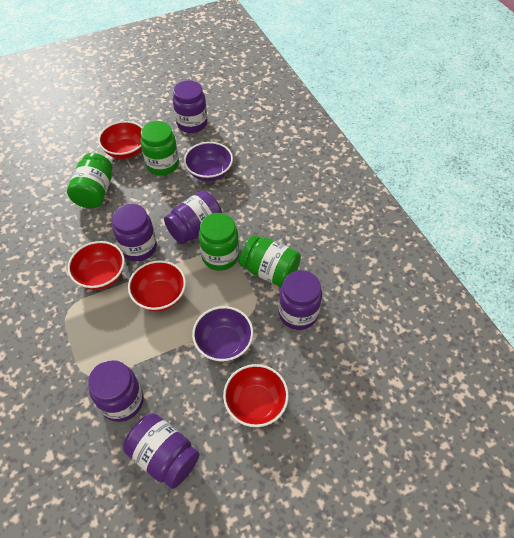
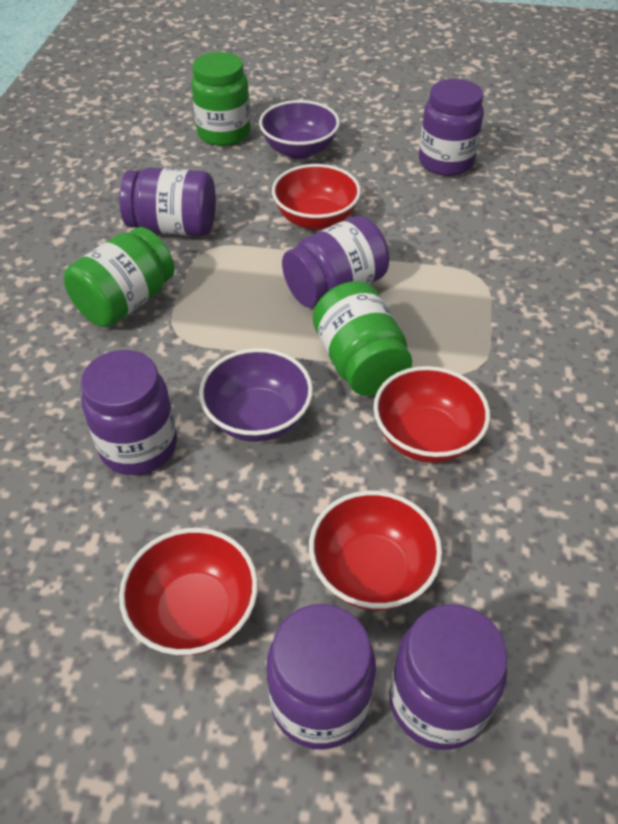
green jar: [67,153,112,208] [140,121,179,175] [199,213,239,271] [239,235,301,287] = 4 -> [64,227,175,327] [191,52,251,146] [313,281,412,396] = 3

